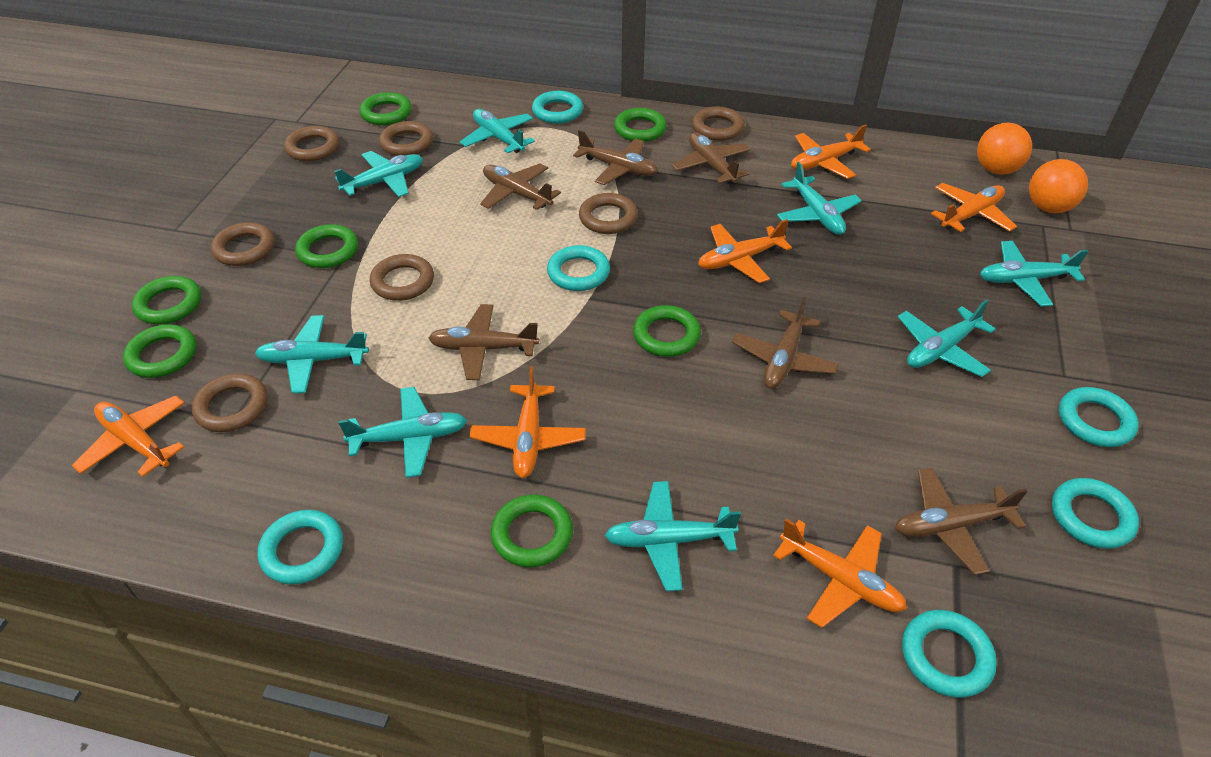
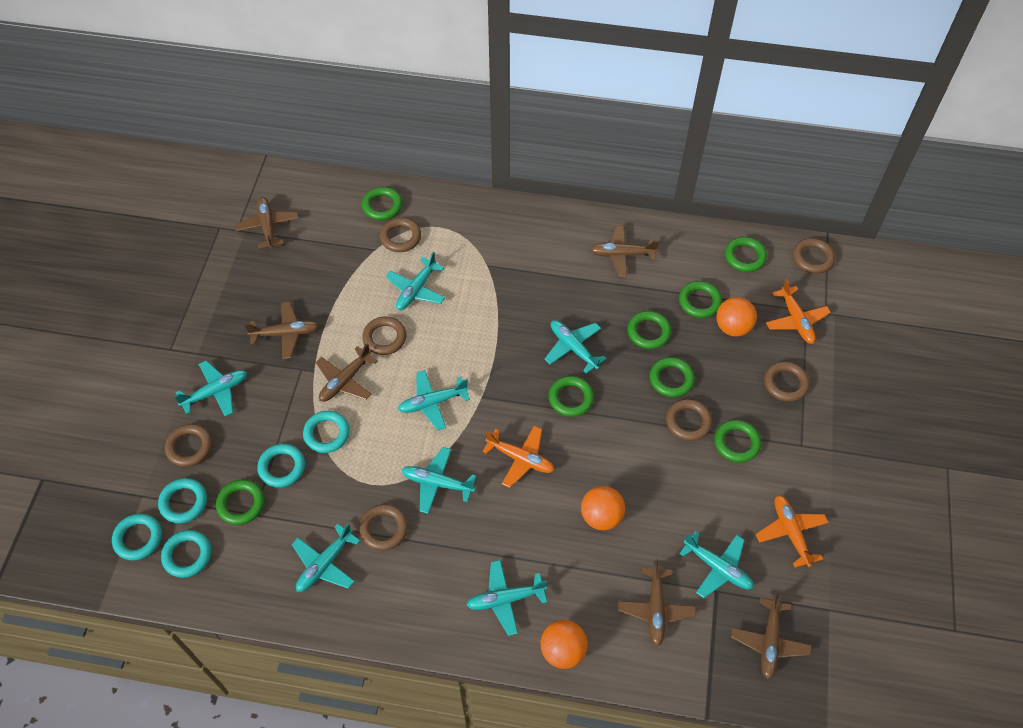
green ring: [123,324,197,378] [132,276,201,325] [295,224,358,268] [360,92,412,125] [491,494,573,567] [614,108,667,142] [633,305,701,357] = 7 -> [216,480,265,525] [362,187,403,220] [548,376,594,417] [627,311,671,349] [650,357,695,397] [679,281,722,318] [714,420,761,463] [725,237,767,272] = 8
orange ball: [977,123,1032,175] [1029,159,1088,213] = 2 -> [541,620,588,669] [581,486,625,530] [716,297,757,337] = 3
orange plane: [72,396,184,477] [469,367,586,478] [698,219,792,283] [773,518,907,628] [791,124,871,179] [931,183,1017,232] = 6 -> [482,426,554,488] [755,495,829,568] [766,279,831,344] = 3
turquoise ring: [258,510,343,585] [532,91,583,124] [547,245,610,291] [902,610,997,698] [1052,478,1139,549] [1059,387,1139,447] = 6 -> [112,513,162,560] [158,478,207,524] [161,530,211,578] [257,444,305,488] [303,411,350,453] = 5

